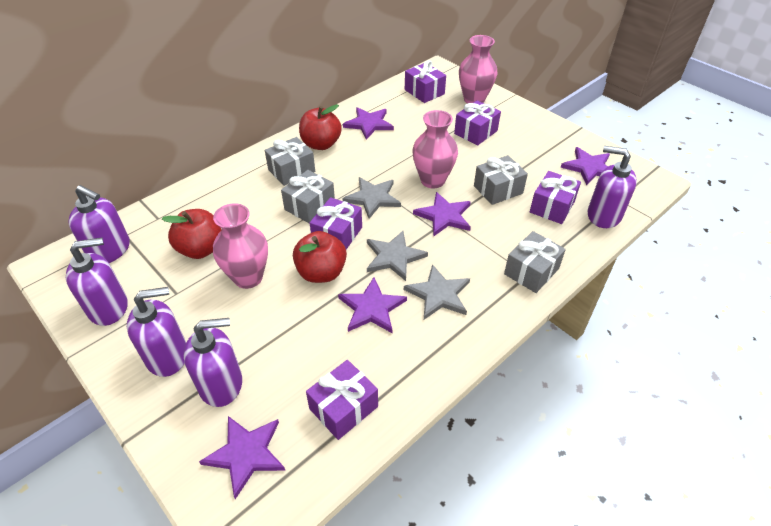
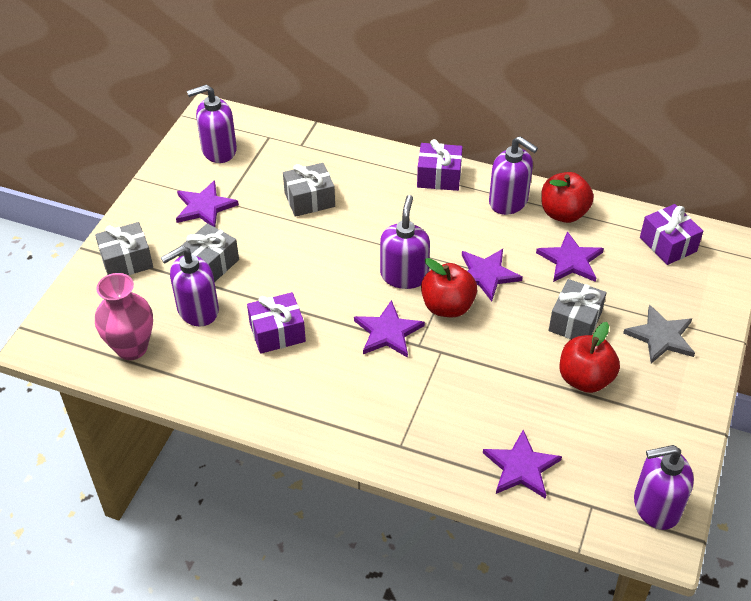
grey star: [342,177,401,219] [367,231,428,281] [404,264,470,320] = 3 -> [623,305,695,363] = 1
pink vase: [213,203,268,289] [412,110,458,188] [459,35,497,104] = 3 -> [95,273,153,360] = 1
purple gift: [306,360,378,440] [310,197,362,249] [405,60,446,103] [454,100,501,146] [530,171,581,224] = 5 -> [247,292,306,354] [417,139,463,191] [640,204,703,265] = 3

